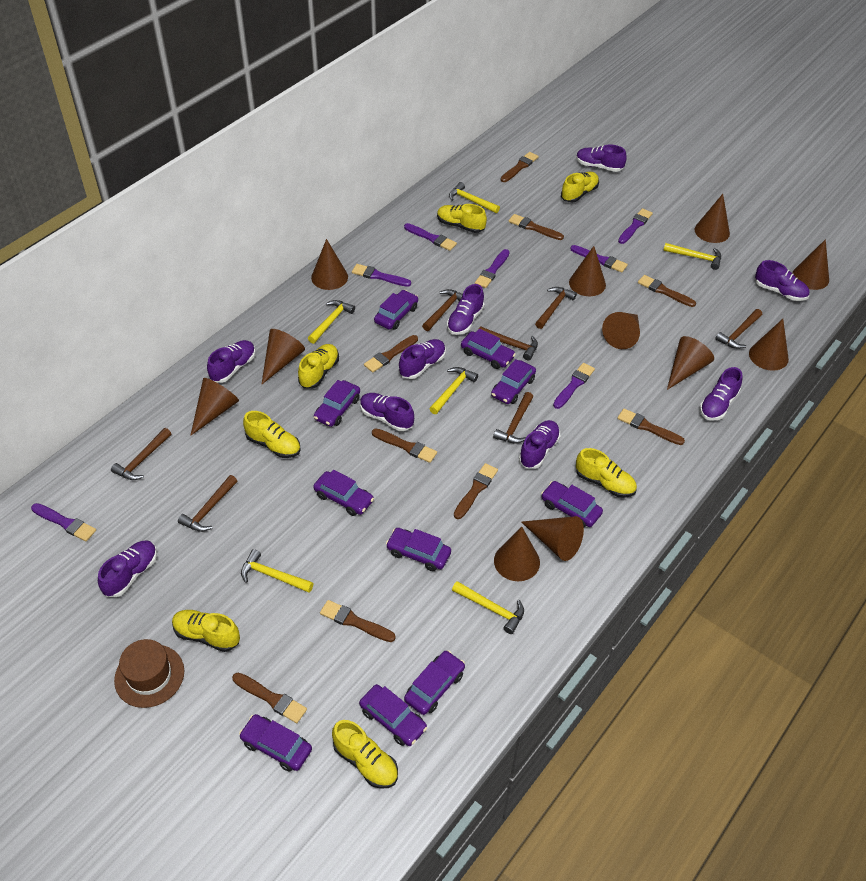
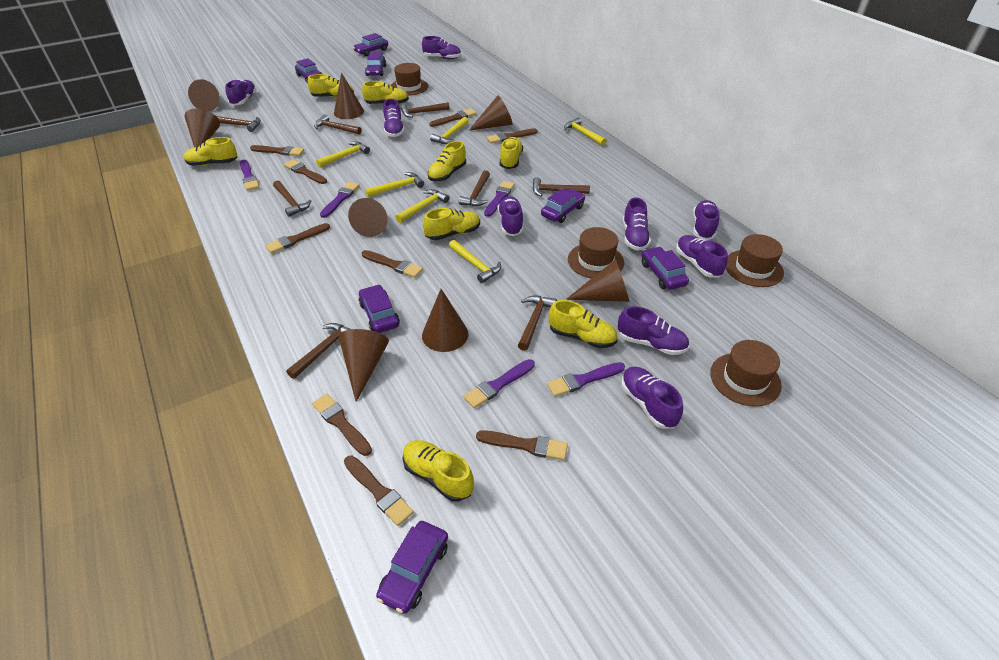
brown cone: [190,378,239,436] [261,329,305,385] [311,239,348,290] [494,527,540,581] [522,516,584,561] [569,246,606,296] [602,312,640,349] [667,336,714,390] [695,194,730,243] [749,319,789,371] [792,239,829,290] = 11 -> [185,108,220,147] [188,79,220,111] [334,72,364,119] [339,329,389,402] [348,198,388,237] [422,289,469,352] [469,96,512,130] [566,259,630,302] = 8
brown hammer: [111,428,172,480] [178,475,237,532] [422,289,463,331] [479,326,538,360] [493,392,533,444] [535,287,577,329] [715,309,762,349] = 7 -> [216,116,261,132] [273,180,311,217] [286,323,350,379] [314,114,361,135] [400,102,450,118] [458,170,490,206] [518,296,557,351] [532,177,590,196] = 8
brown hat: [114,639,184,708] = 1 -> [391,63,428,96] [568,227,624,279] [710,340,782,407] [726,234,784,287] = 4
purple brush: [31,503,96,541] [352,264,411,287] [404,223,457,251] [475,249,509,288] [553,363,595,409] [570,245,628,272] [618,208,653,244] = 7 -> [240,160,259,191] [320,182,360,218] [463,359,535,408] [484,181,515,217] [547,362,625,397] = 5
purple car: [239,714,312,772] [313,470,374,516] [314,380,360,427] [359,684,427,746] [374,290,418,330] [386,528,451,571] [404,650,465,715] [461,329,516,369] [491,359,536,404] [541,481,603,527] = 10 -> [295,58,322,84] [353,33,388,56] [359,284,400,333] [365,52,386,76] [376,521,448,614] [541,189,585,223] [642,246,689,290] = 7
yellow shoe: [172,610,240,652] [243,411,301,458] [298,344,339,389] [332,720,398,789] [437,204,487,233] [561,172,599,202] [576,448,637,498] = 7 -> [184,137,238,166] [308,74,354,98] [362,81,409,104] [403,440,474,502] [423,208,480,240] [428,141,466,181] [500,137,523,169] [549,300,617,348] = 8

